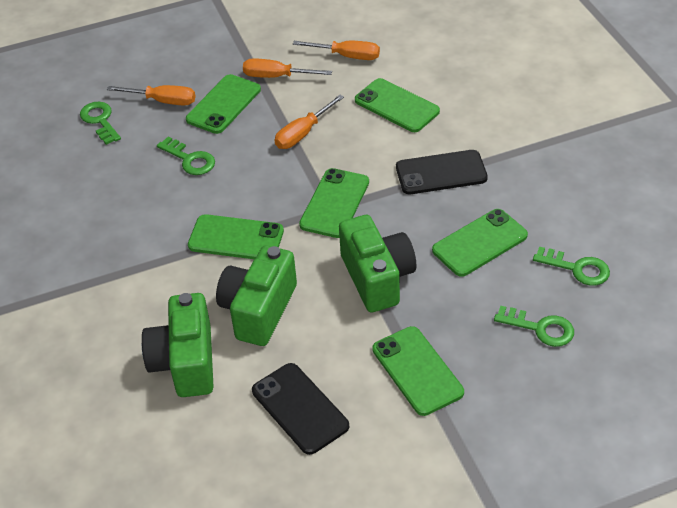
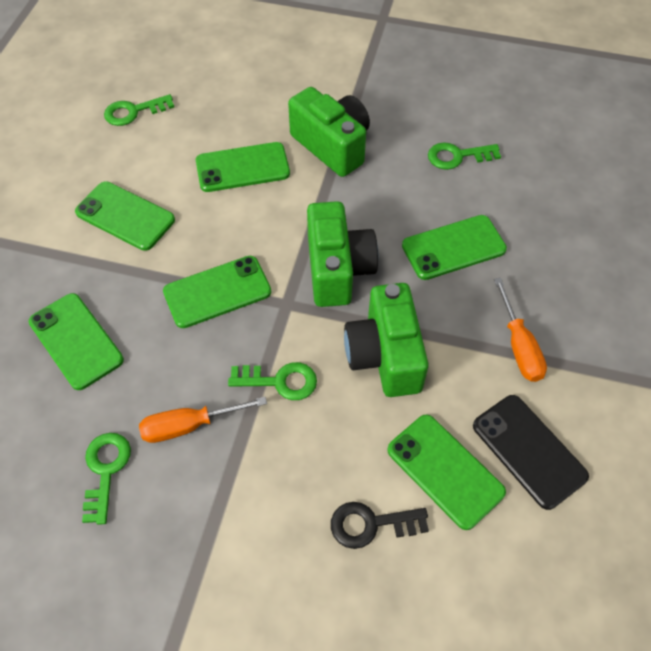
black key: none = 0 -> [331,502,429,549] = 1
black phone: [252,363,349,455] [396,150,488,194] = 2 -> [473,395,589,510] = 1
orange screwdriver: [107,85,195,106] [243,58,332,78] [275,95,344,149] [293,41,380,60] = 4 -> [139,397,267,443] [494,278,547,382] = 2

